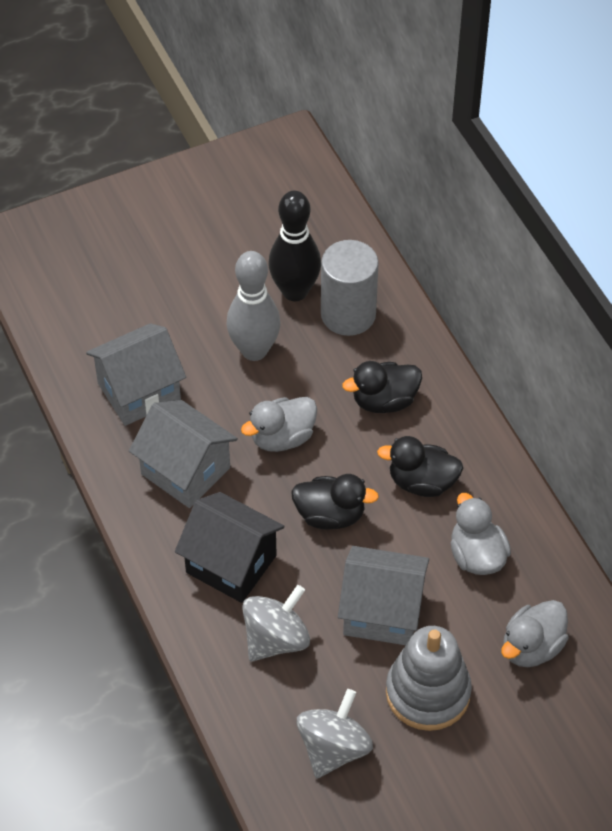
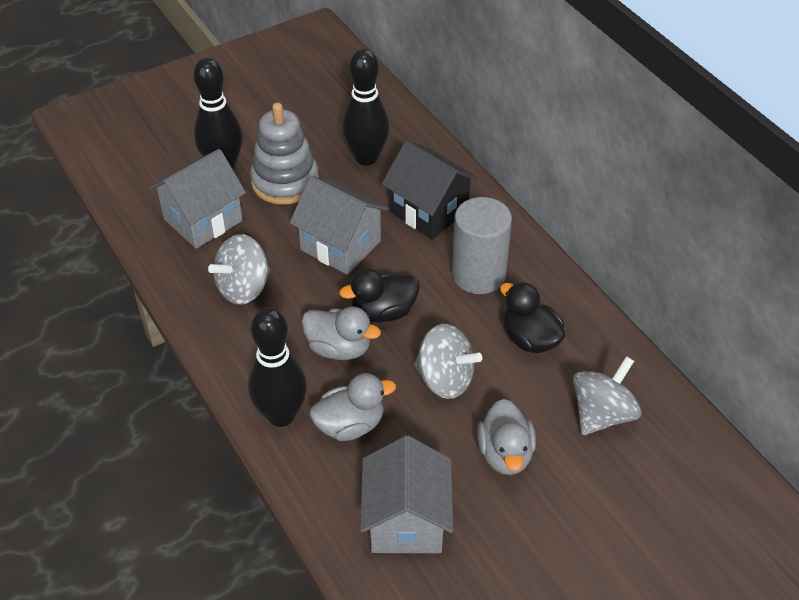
black bowling pin: [268,190,321,301] = 1 -> [193,58,243,170] [248,308,307,427] [342,49,390,166] = 3
black duck: [291,474,379,530] [342,361,422,413] [377,436,463,497] = 3 -> [339,269,420,322] [500,282,565,353] = 2
grey bowling pin: [226,251,281,361] = 1 -> none = 0
grey spinning top: [242,585,310,662] [297,689,373,778] = 2 -> [208,234,270,305] [414,324,482,399] [573,356,642,435] = 3

